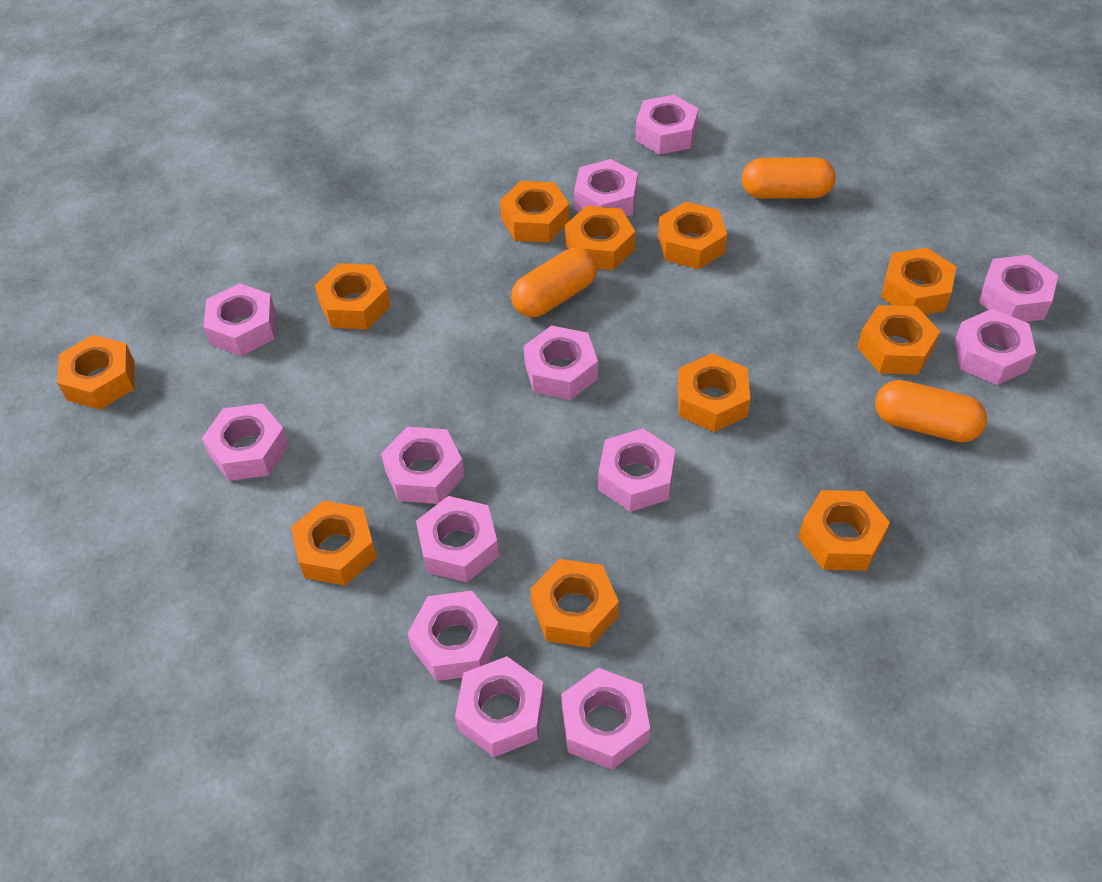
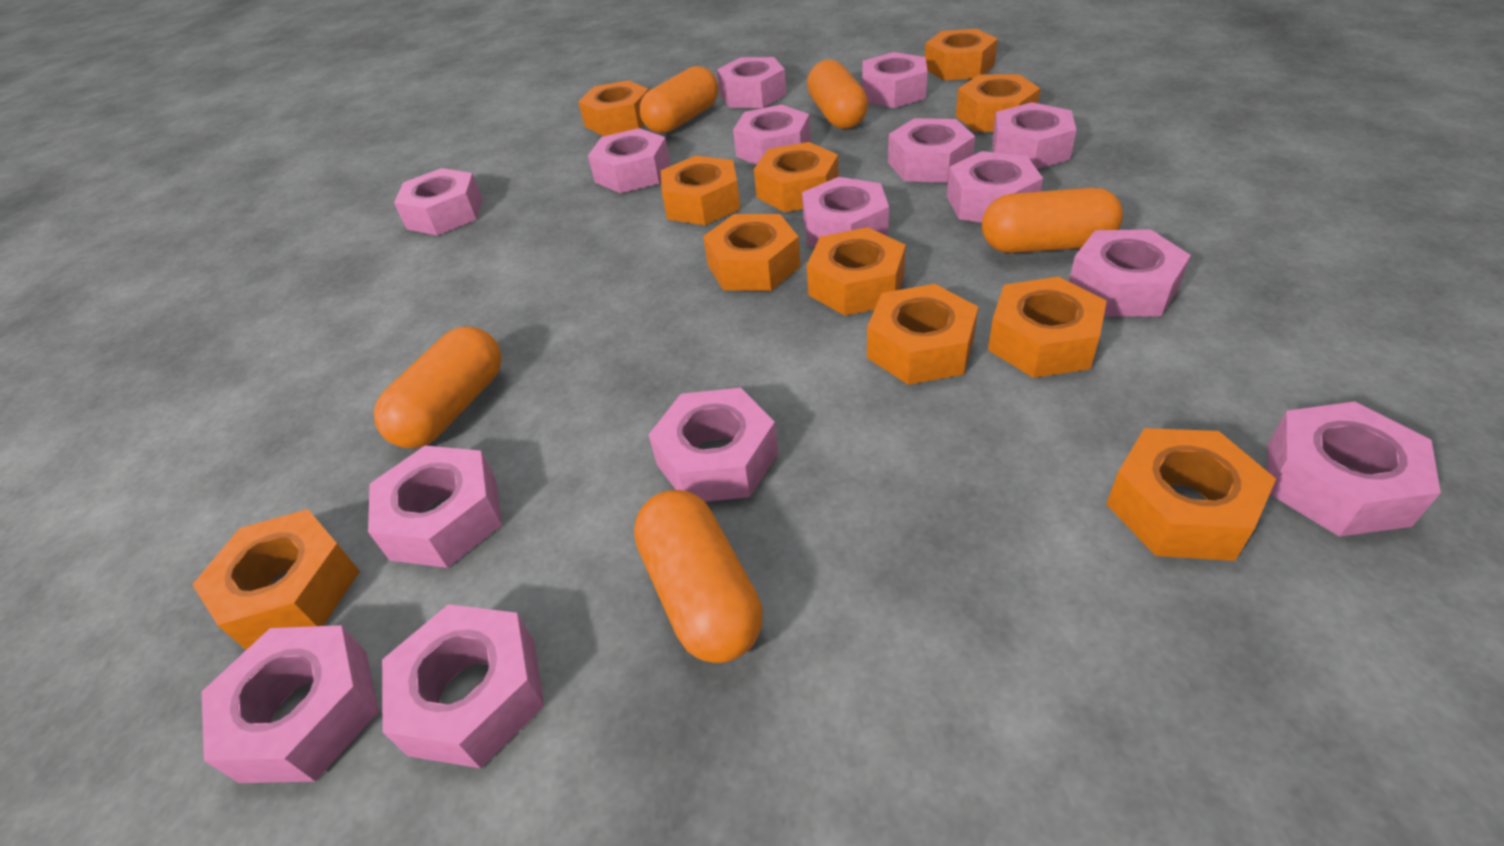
orange capsule: [511,248,597,317] [742,158,836,199] [875,380,987,442] = 3 -> [374,326,502,448] [634,490,763,663] [639,66,718,133] [807,60,868,129] [982,188,1123,253] = 5
pink nut: [202,403,289,481] [203,283,276,356] [381,427,464,504] [407,591,500,681] [416,496,499,582] [455,656,544,757] [524,325,598,400] [561,668,650,770] [574,159,638,217] [598,428,676,512] [635,95,698,155] [955,309,1036,385] [979,255,1058,322] = 13 -> [202,625,379,783] [368,446,502,568] [382,604,544,768] [394,168,483,235] [588,128,670,193] [648,388,778,502] [717,57,786,108] [733,104,811,165] [802,177,889,247] [862,52,928,108] [888,118,975,183] [947,151,1043,223] [992,102,1076,169] [1069,229,1191,317] [1267,401,1441,537] = 15

